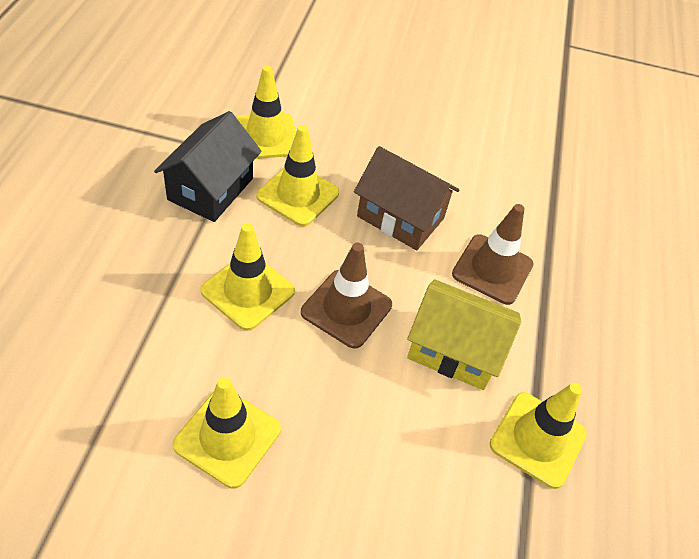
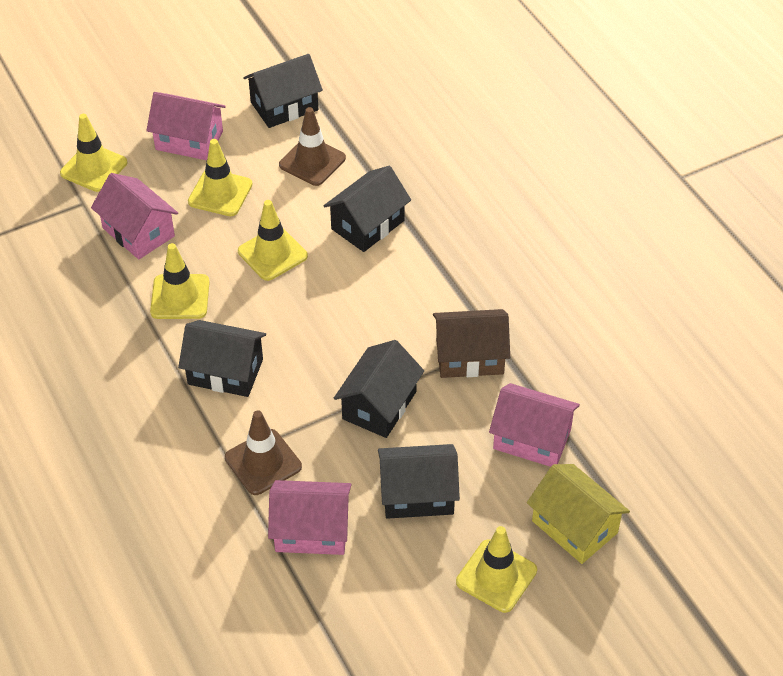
black house: [154,111,262,222] = 1 -> [178,320,266,397] [243,54,323,128] [324,166,411,252] [334,340,424,438] [378,444,460,519] = 5
pink house: none = 0 -> [91,173,178,259] [146,92,226,160] [268,480,352,555] [489,383,580,467] = 4

